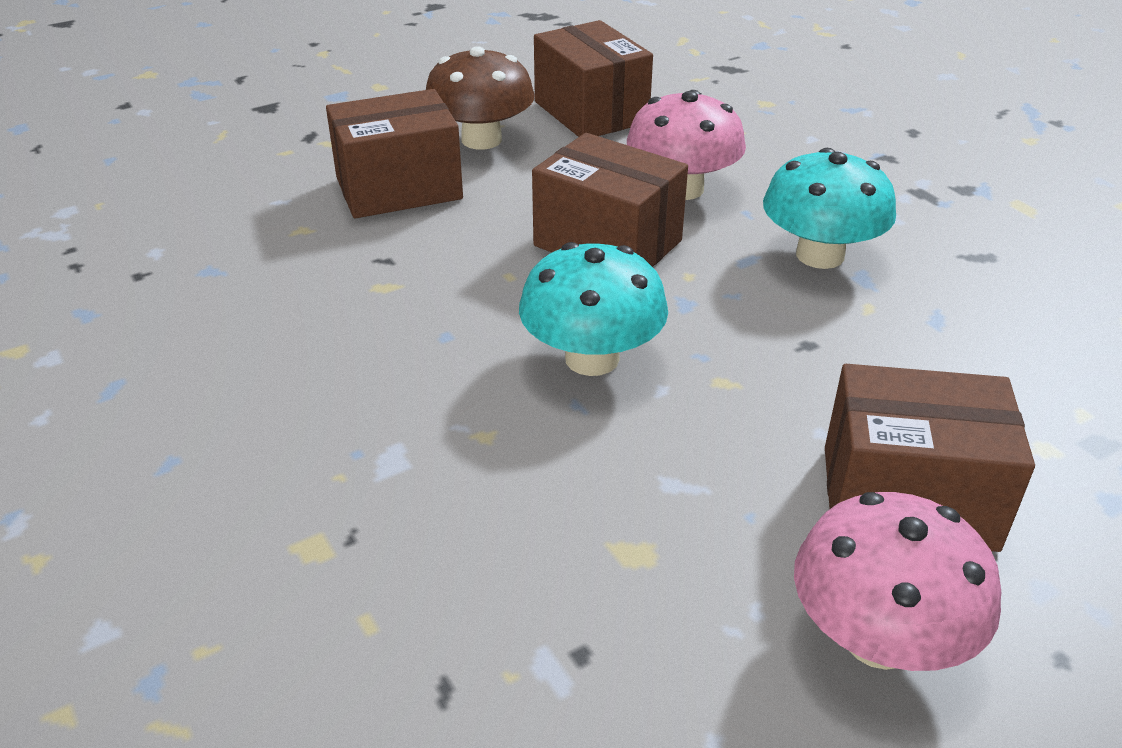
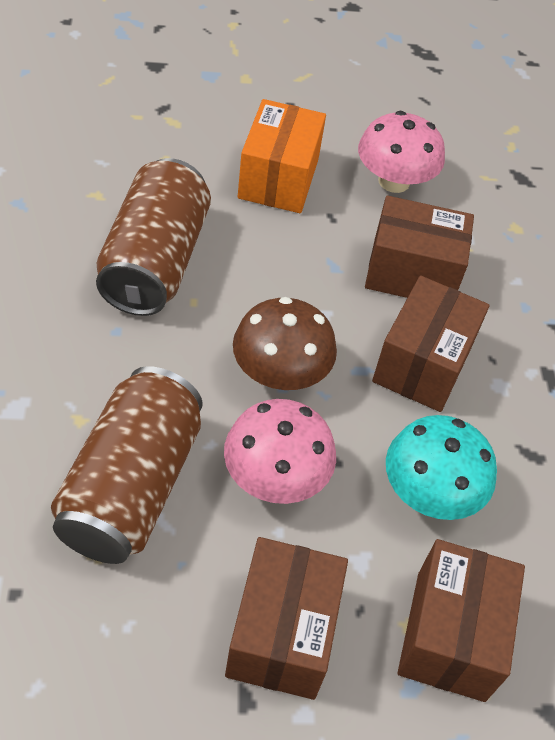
brown can: none = 0 -> [51,366,203,564] [96,158,211,316] = 2
orange box: none = 0 -> [238,99,326,213] = 1
turquoise mushroom: [519,242,668,376] [763,148,896,269] = 2 -> [386,415,497,520] = 1

